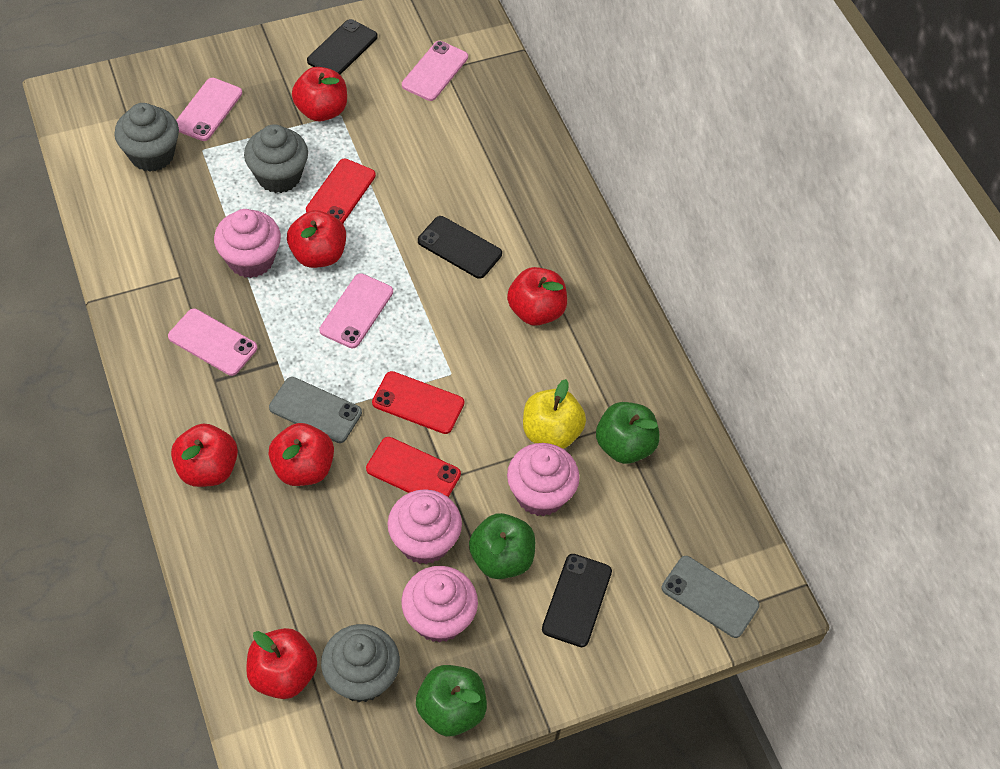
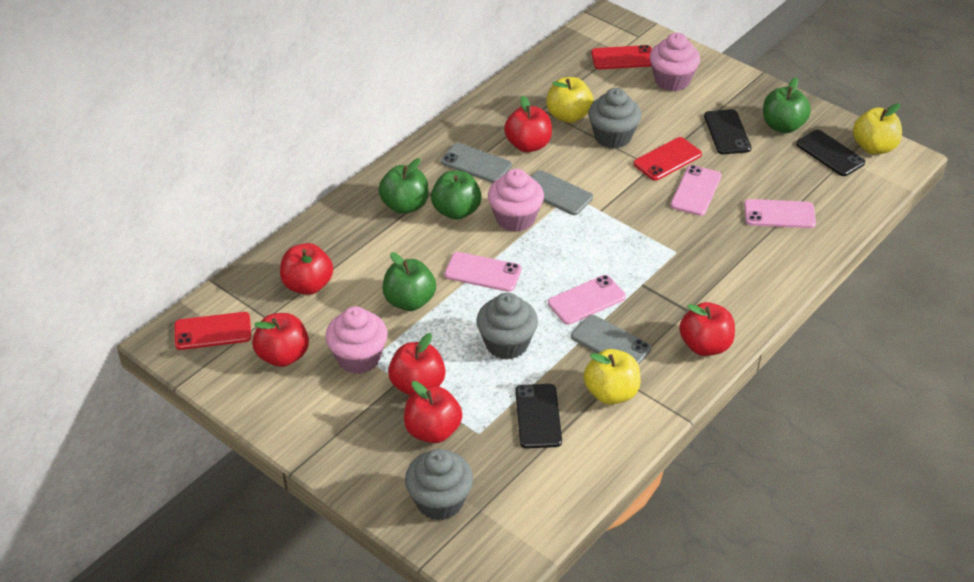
green apple: [416,665,487,736] [469,513,535,579] [596,402,660,464] = 3 -> [378,158,429,214] [383,252,436,311] [431,171,482,220] [763,78,811,133] = 4
grey phone: [269,377,362,443] [661,556,760,638] = 2 -> [441,143,512,183] [531,170,593,215] [571,315,651,365] = 3
pink cupcake: [214,209,281,278] [387,489,462,564] [401,566,478,643] [507,443,580,516] = 4 -> [325,307,388,374] [488,169,544,232] [650,33,700,91] = 3
yellow apple: [523,379,586,449] = 1 -> [547,77,593,123] [583,349,641,405] [853,104,902,154] = 3

